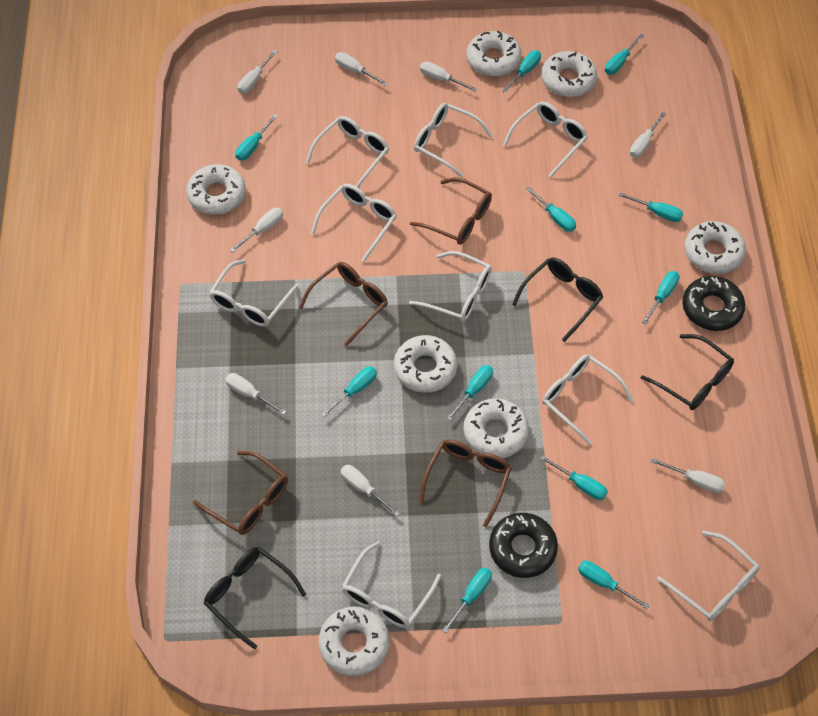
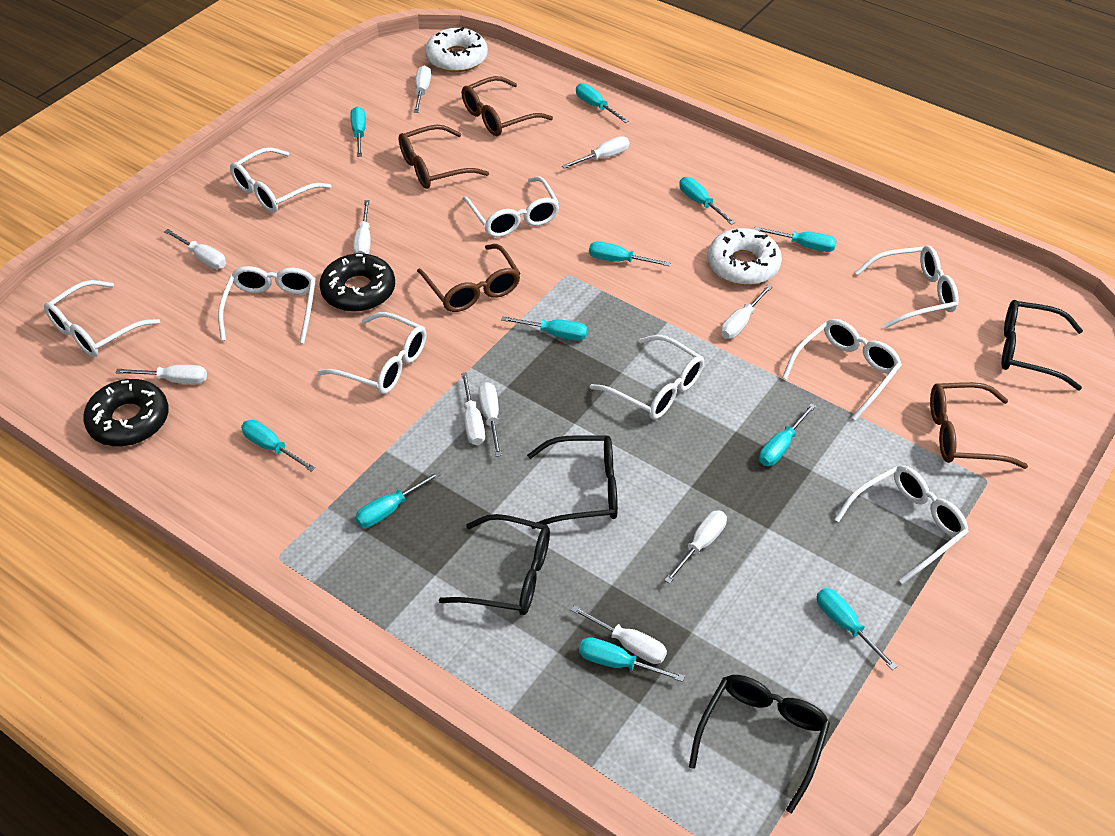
black glasses: [204,547,306,649] [512,258,603,342] [641,334,734,410] = 3 -> [439,514,550,615] [527,435,618,529] [689,675,830,813] [1002,300,1083,390] = 4
white donut: [186,164,246,215] [319,607,390,676] [394,335,457,393] [463,398,529,458] [466,31,522,76] [541,51,597,97] [684,221,746,274] = 7 -> [425,27,488,72] [707,228,782,285] = 2
white screwdriver: [225,373,286,415] [230,208,283,252] [238,49,277,94] [335,52,388,86] [340,465,400,517] [420,61,477,91] [630,112,666,158] [651,458,725,493] = 8 -> [116,365,207,384] [164,229,226,269] [353,200,371,254] [414,65,431,113] [461,372,485,445] [478,382,502,457] [562,136,629,169] [571,605,667,664] [664,510,727,584] [721,285,772,339] = 10

